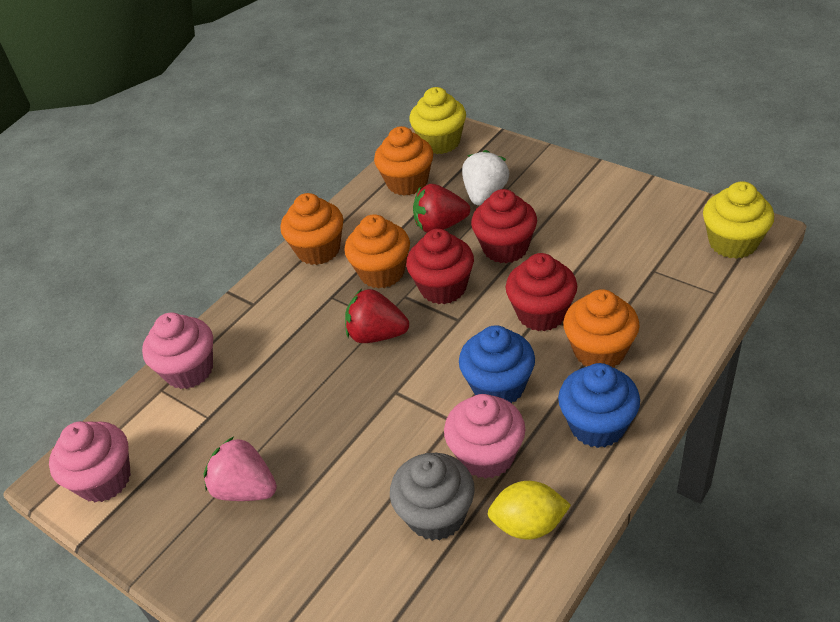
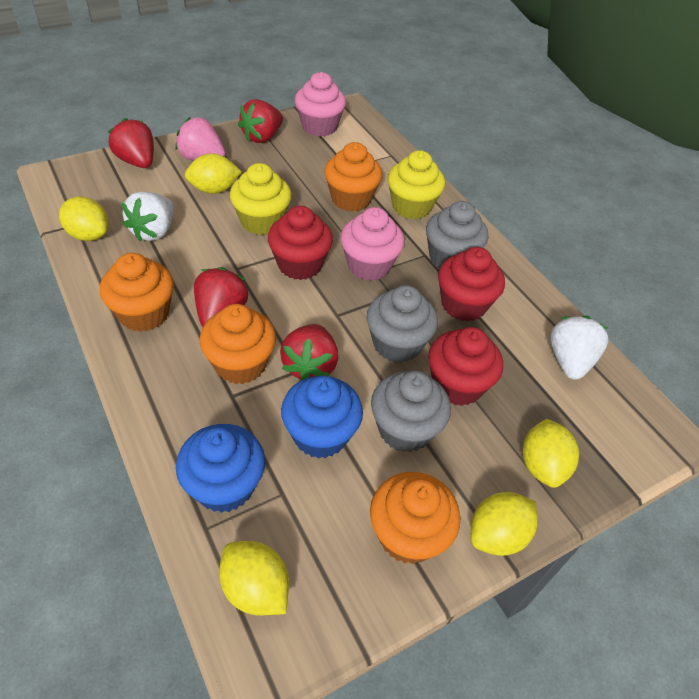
grey cupcake: [390,453,475,541] = 1 -> [366,285,438,363] [371,371,451,452] [426,201,488,268] = 3
pink cupcake: [49,421,131,502] [142,313,213,389] [444,394,525,479] = 3 -> [295,72,346,137] [340,207,405,281] = 2
red strawberry: [345,289,409,343] [413,184,470,232] = 2 -> [108,118,154,168] [194,267,248,327] [238,99,283,143] [280,324,338,380] = 4
white strawberry: [462,150,509,205] = 1 -> [122,191,174,242] [550,316,609,380] = 2
yellow lemon: [488,481,571,540] = 1 -> [59,196,109,241] [185,153,242,194] [219,541,289,615] [471,492,538,556] [523,419,579,488] = 5

